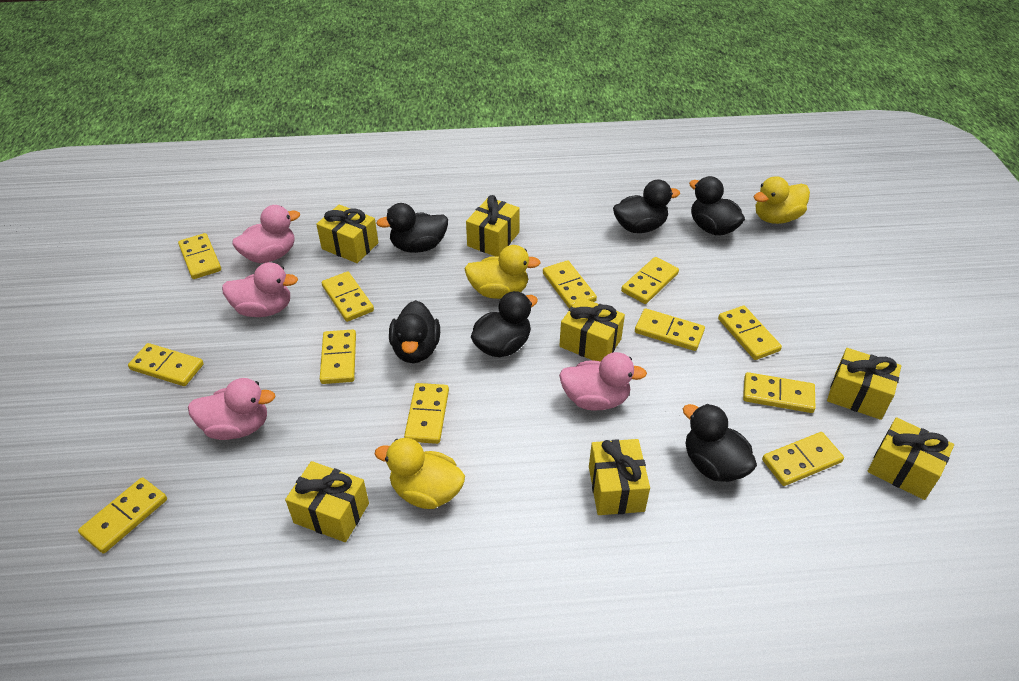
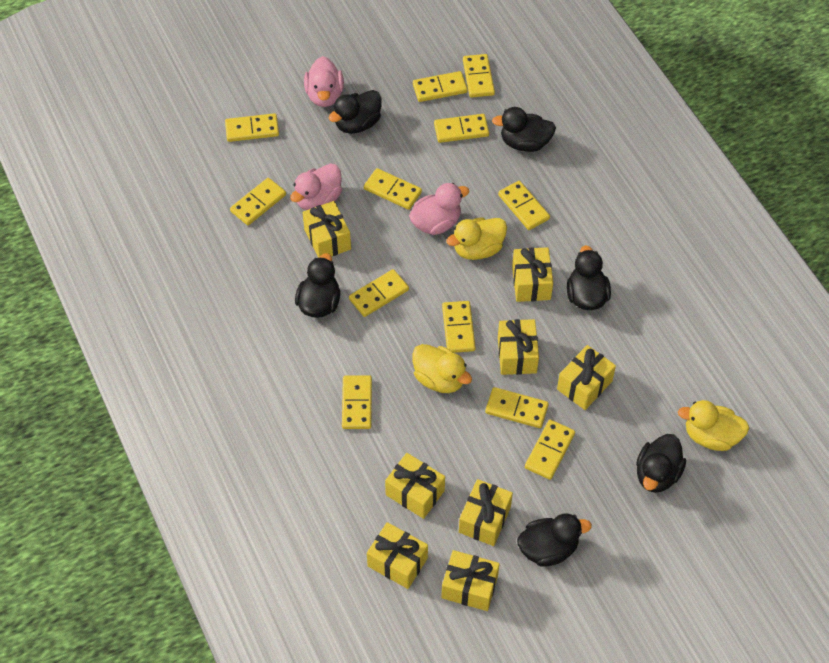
pink duck: [188,378,276,440] [222,262,298,317] [232,205,300,263] [559,352,647,410] = 4 -> [290,163,342,210] [304,56,344,107] [409,183,469,235] = 3
yellow gift: [285,461,369,542] [316,204,378,263] [466,195,520,257] [559,297,625,362] [589,439,650,515] [827,348,901,420] [868,417,954,500] = 7 -> [303,201,351,258] [367,522,428,589] [385,453,445,519] [441,550,500,611] [459,479,513,546] [498,319,539,375] [512,247,553,302] [557,345,616,410] = 8

